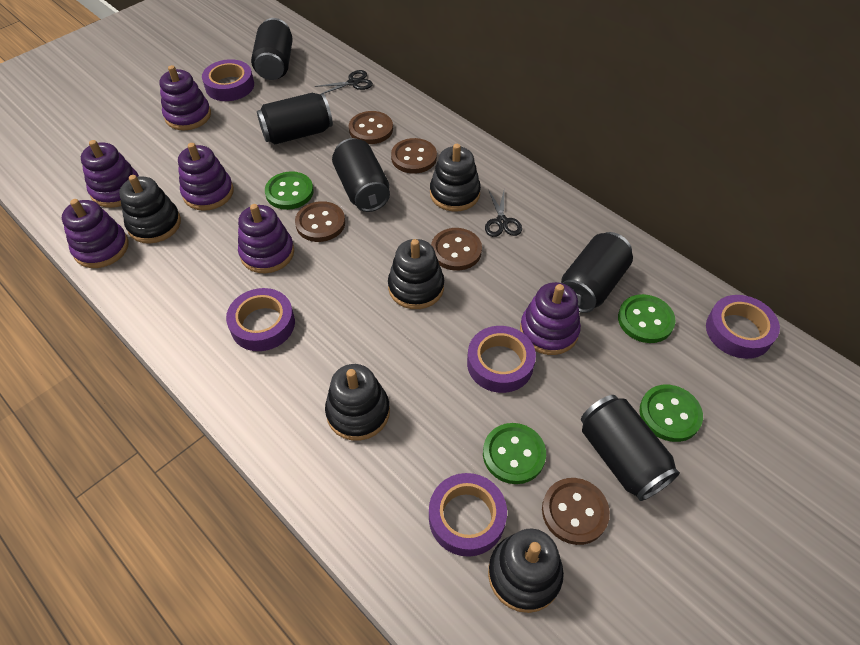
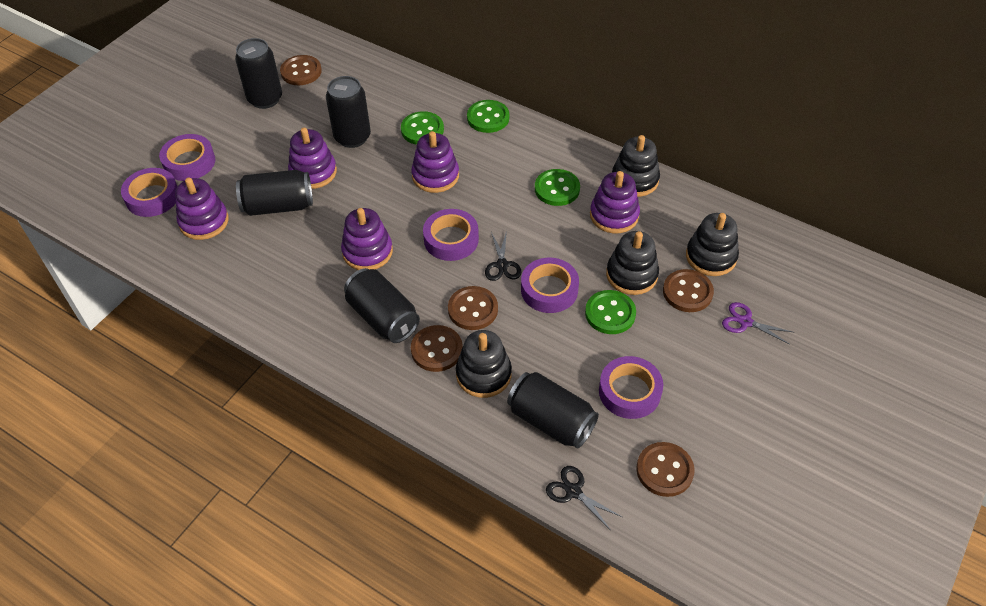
black stacking toy: [119,175,181,244] [325,364,390,441] [388,239,444,309] [430,144,481,212] [488,529,564,613] = 5 -> [456,330,512,398] [606,231,659,295] [612,135,660,197] [686,213,739,276] = 4
purple scissors: none = 0 -> [722,302,792,344] = 1
purple stacking toy: [62,199,129,268] [81,140,139,208] [159,65,211,130] [178,143,234,211] [238,204,294,273] [520,282,581,355] = 6 -> [175,178,229,240] [288,128,337,189] [341,208,393,270] [411,131,459,193] [590,171,640,233] = 5

